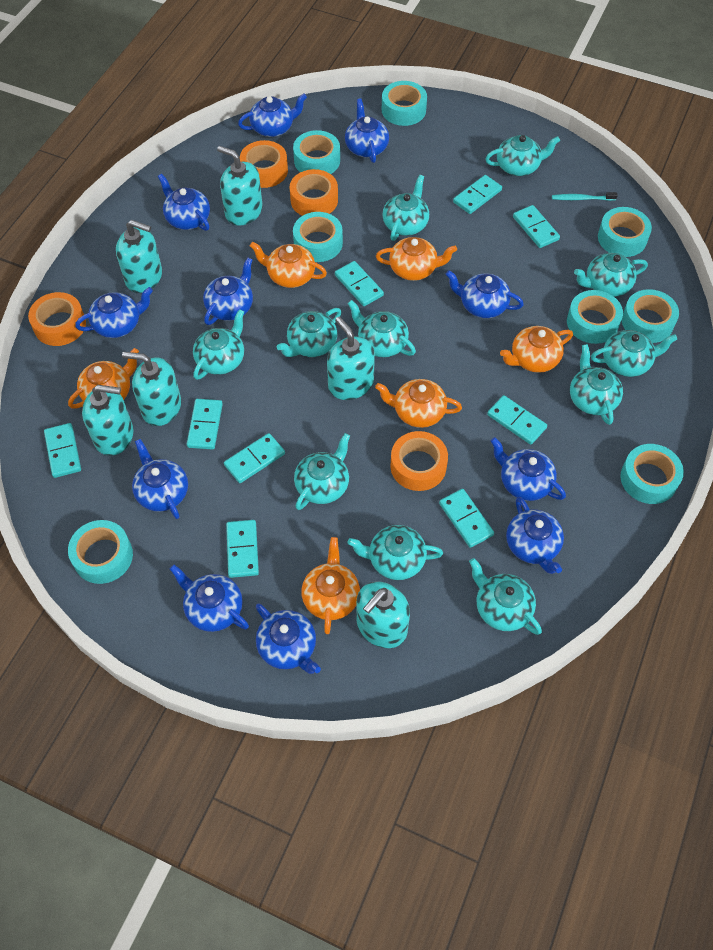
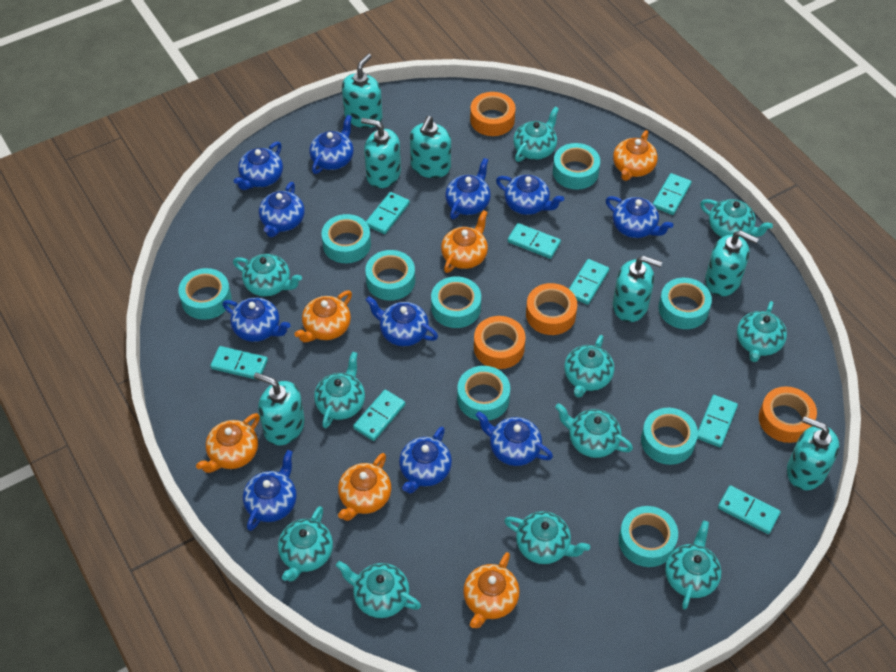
turquoise domino: [44,423,81,478] [187,399,223,450] [224,433,285,483] [226,520,259,578] [335,261,384,306] [439,489,494,548] [453,175,502,214] [487,395,547,445] [513,205,560,248] = 9 -> [210,346,268,380] [353,390,405,441] [366,192,410,234] [508,223,561,259] [569,259,609,305] [653,173,691,215] [697,395,738,447] [718,485,781,534] = 8
turquoise soap dispenser: [82,385,133,456] [116,220,162,293] [122,352,181,426] [217,146,263,226] [327,317,375,400] [357,581,410,648] = 6 -> [254,373,305,446] [342,54,383,128] [361,118,401,188] [410,116,451,178] [612,256,662,322] [705,231,759,296] [787,416,839,490] = 7
turquoise tape: [68,520,133,584] [293,130,340,174] [293,212,343,262] [382,81,427,126] [567,290,623,344] [598,207,652,257] [620,444,684,504] [622,289,679,343] = 8 -> [178,268,231,320] [321,214,371,263] [365,250,415,301] [431,276,481,328] [457,366,510,421] [553,143,600,190] [619,506,678,567] [641,408,698,465] [659,278,712,329] = 9
turquoise toothbrush: [552,192,618,201] = 1 -> none = 0

